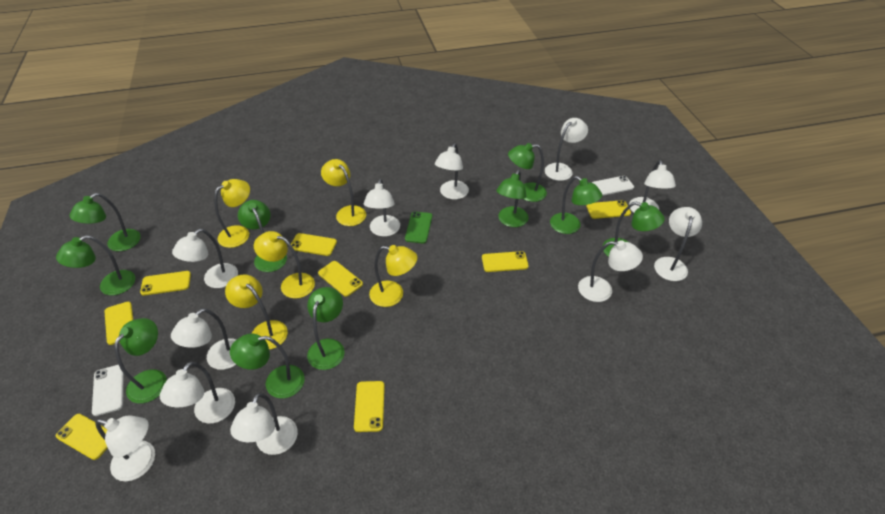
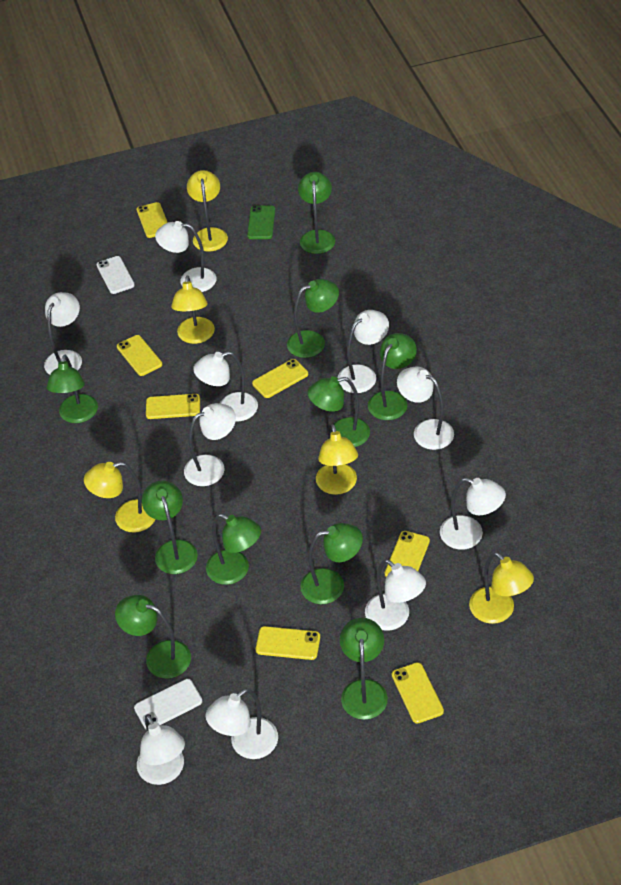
white lamp: [95,416,155,481] [160,362,235,424] [171,308,237,370] [172,229,238,288] [230,393,298,455] [364,179,400,237] [435,143,469,200] [545,118,588,181] [578,240,643,302] [629,160,676,213] [654,207,702,281] = 11 -> [44,292,82,375] [137,714,185,785] [155,221,216,292] [184,403,236,486] [193,351,258,421] [206,688,278,759] [338,310,389,393] [365,559,426,631] [397,366,454,450] [440,478,506,550] = 10
yellow phone: [56,414,108,460] [104,302,133,345] [140,271,191,295] [291,233,337,256] [318,261,363,297] [354,381,385,432] [482,251,529,272] [586,200,631,219] = 8 -> [117,335,162,376] [137,202,168,238] [146,394,200,419] [252,359,308,398] [256,626,320,660] [385,531,430,577] [392,662,444,724] = 7

